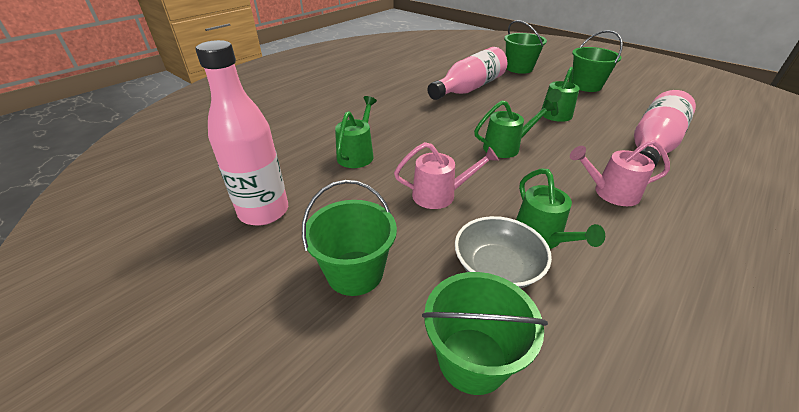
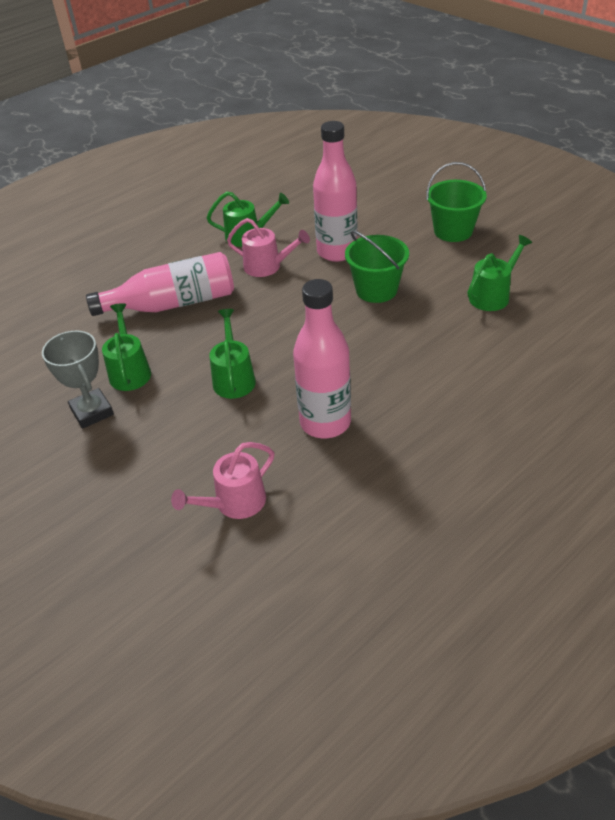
green bucket: [302,180,397,296] [422,272,548,395] [504,20,547,74] [572,30,623,92] = 4 -> [345,231,409,303] [426,162,487,242] = 2
grey bowl: [455,216,552,288] = 1 -> none = 0
grey trophy: none = 0 -> [42,331,114,429] = 1

